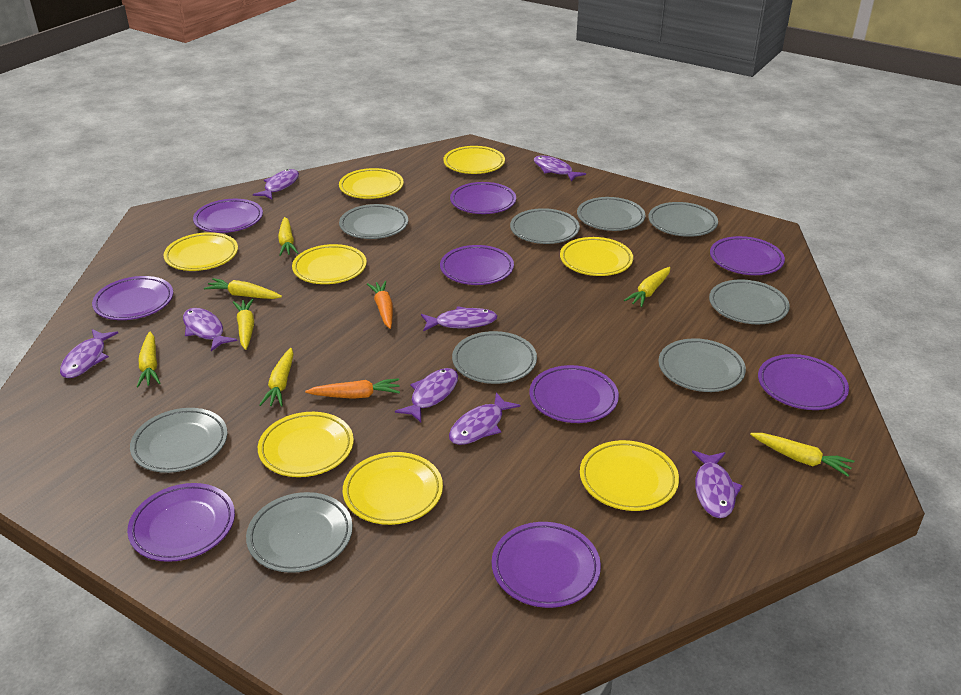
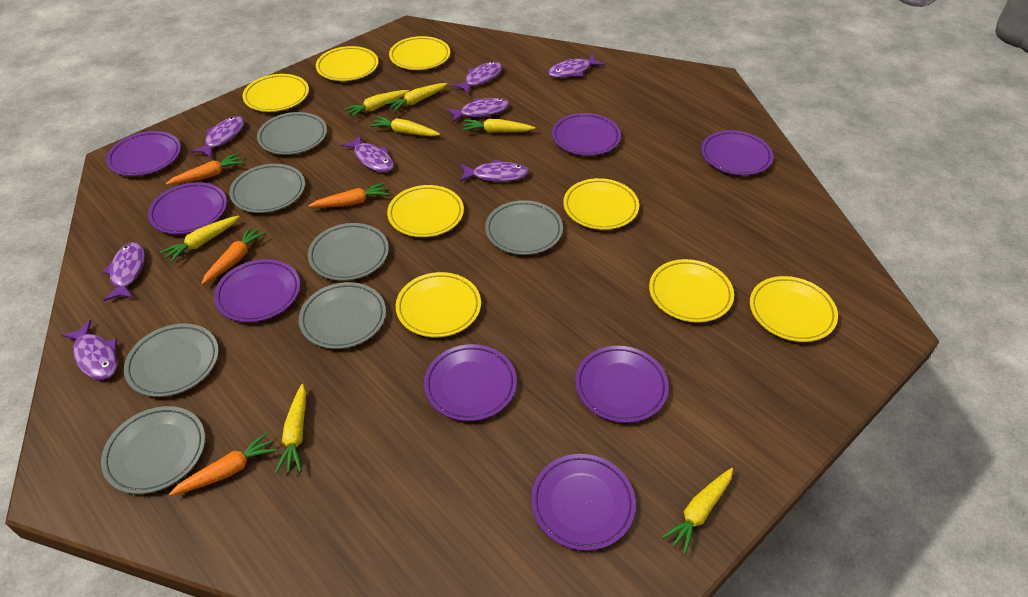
grey plate: [130,408,227,473] [246,492,353,573] [339,204,408,239] [452,331,537,384] [510,208,580,244] [577,197,646,231] [648,202,718,237] [658,338,746,392] [709,280,790,324] = 9 -> [101,406,205,494] [124,324,219,397] [229,164,305,213] [257,112,327,155] [299,282,386,349] [308,223,389,281] [485,200,563,255] = 7
orange carrot: [305,378,400,399] [367,281,393,329] = 2 -> [166,153,245,185] [169,432,277,496] [201,226,266,285] [308,182,389,208] = 4
purple plate: [92,276,173,320] [127,483,235,562] [193,199,263,233] [440,245,514,285] [450,182,516,214] [492,522,601,608] [529,365,619,423] [710,236,785,275] [758,354,849,410] = 9 -> [106,131,181,176] [148,182,227,234] [214,259,300,322] [424,344,517,421] [531,454,636,551] [552,113,621,156] [575,346,669,423] [701,130,773,175] = 8

